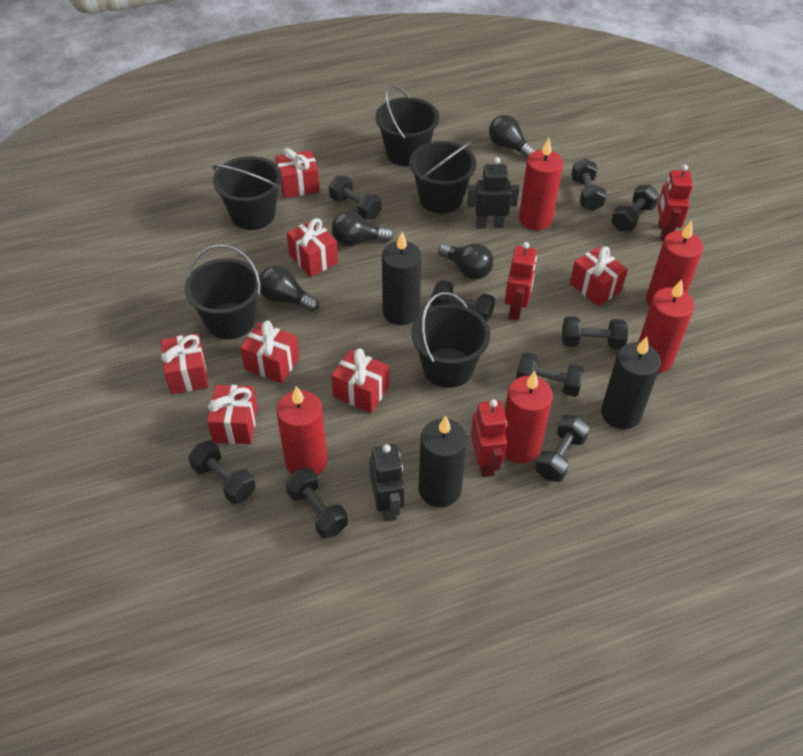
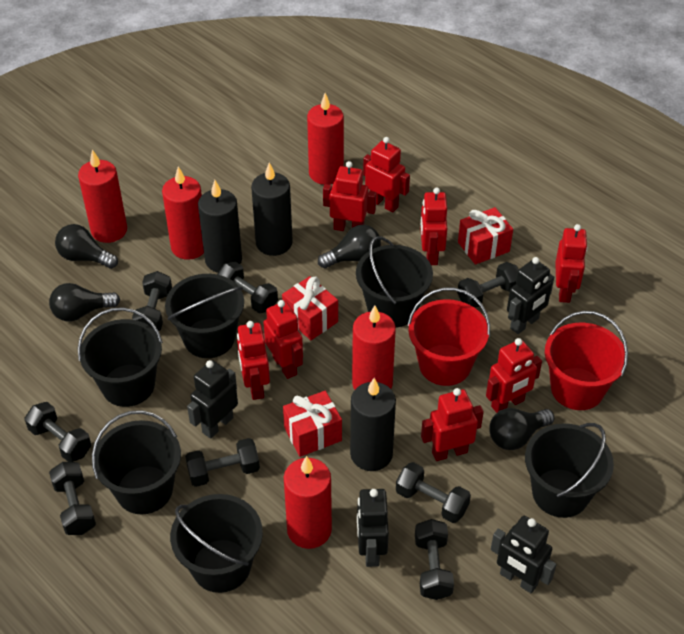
black bucket: [185,245,261,340] [212,156,282,230] [376,85,439,166] [410,141,476,213] [411,292,490,388] = 5 -> [78,307,163,407] [92,410,181,515] [165,274,244,358] [170,494,263,593] [356,236,433,327] [525,423,614,518] = 6
black dumbbell: [188,440,256,504] [285,468,348,539] [329,176,381,220] [431,280,495,322] [516,352,585,397] [535,415,590,482] [562,316,628,350] [571,158,607,211] [611,185,660,231] = 9 -> [25,402,91,462] [49,462,96,535] [132,271,172,331] [185,438,260,487] [217,262,278,313] [396,462,471,523] [415,519,454,600] [457,262,519,308] = 8
black robot: [370,444,405,522] [467,157,519,229] = 2 -> [187,360,238,439] [357,489,389,567] [491,516,557,593] [507,257,554,334] = 4
red bucket: none = 0 -> [407,288,490,386] [545,311,628,410] = 2
red gift: [161,333,208,394] [207,385,258,444] [240,321,299,383] [276,148,320,198] [287,218,338,277] [331,348,389,413] [570,247,628,306] = 7 -> [282,276,338,340] [283,391,342,457] [458,207,513,265] = 3
red robot: [471,399,507,477] [505,242,537,320] [657,165,693,241] = 3 -> [237,321,270,400] [263,300,303,379] [323,161,376,231] [363,137,410,213] [420,188,447,265] [421,388,484,461] [486,338,542,413] [555,224,588,303] = 8

